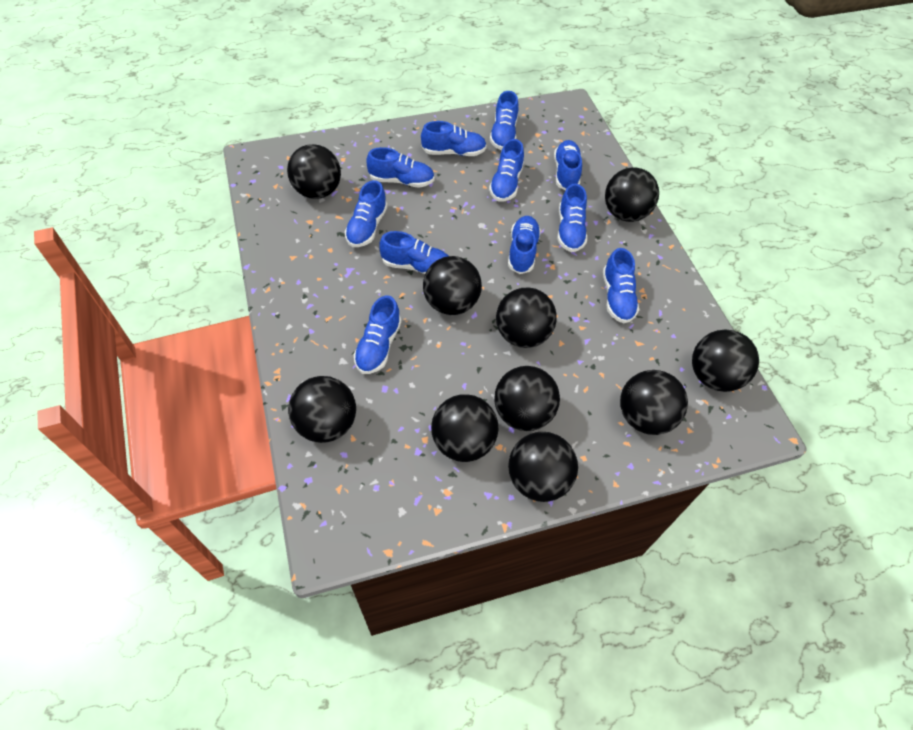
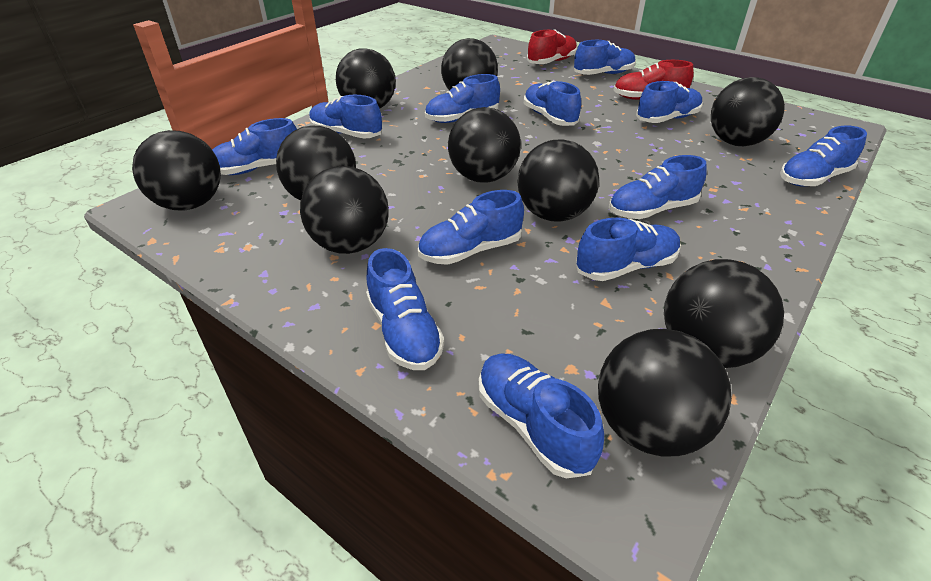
blue shoe: [345,180,388,247] [354,296,401,374] [366,147,435,188] [379,231,449,274] [421,121,487,156] [489,139,524,202] [490,91,519,150] [508,216,541,274] [554,140,582,190] [558,184,587,252] [603,248,639,323] = 11 -> [212,118,297,175] [309,95,382,139] [366,248,444,370] [418,190,524,265] [425,74,500,123] [479,353,604,479] [524,81,581,126] [574,40,636,75] [576,218,681,281] [609,155,707,219] [636,81,702,123] [780,126,867,186] = 12
red shoe: none = 0 -> [527,30,577,64] [613,60,694,100] = 2

